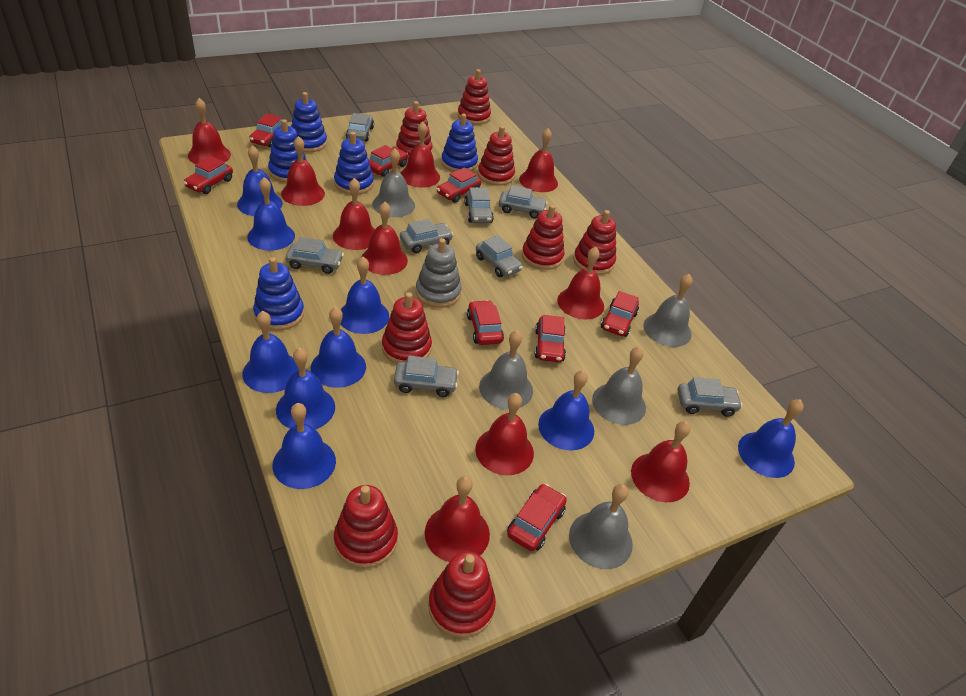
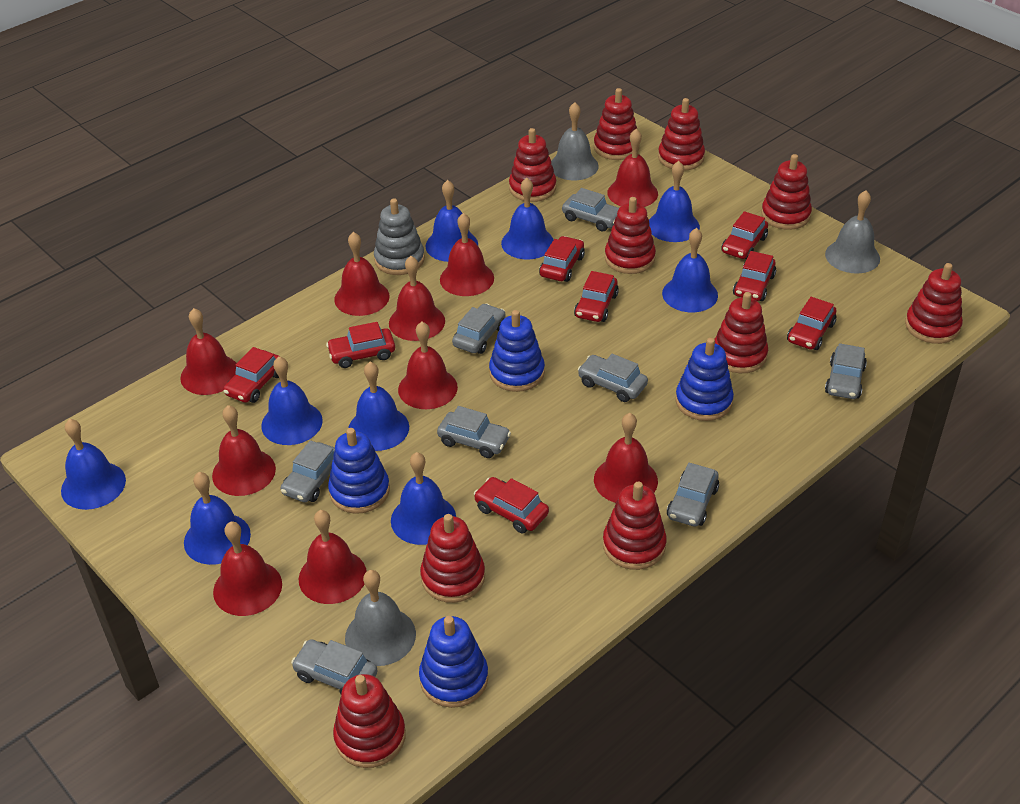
blue stacking toy: [253,257,304,331] [268,119,307,182] [291,92,327,152] [334,132,374,194] [441,113,478,172] = 5 -> [328,428,390,514] [419,616,488,708] [489,310,545,392] [675,338,734,421] = 4
grey bell: [372,149,415,217] [479,330,533,409] [569,484,633,569] [592,346,646,425] [643,274,692,347] = 5 -> [345,570,416,666] [551,102,599,180] [825,190,880,274] = 3
red stacking toy: [334,485,398,569] [382,292,432,364] [396,101,432,157] [428,551,496,638] [458,69,491,125] [478,126,515,186] [522,205,565,270] [573,210,616,275] = 8 -> [333,674,406,768] [420,514,485,603] [509,128,556,202] [594,88,639,160] [603,482,667,570] [605,197,656,274] [658,98,705,171] [714,292,768,373] [761,154,812,230] [905,263,963,344] = 10

